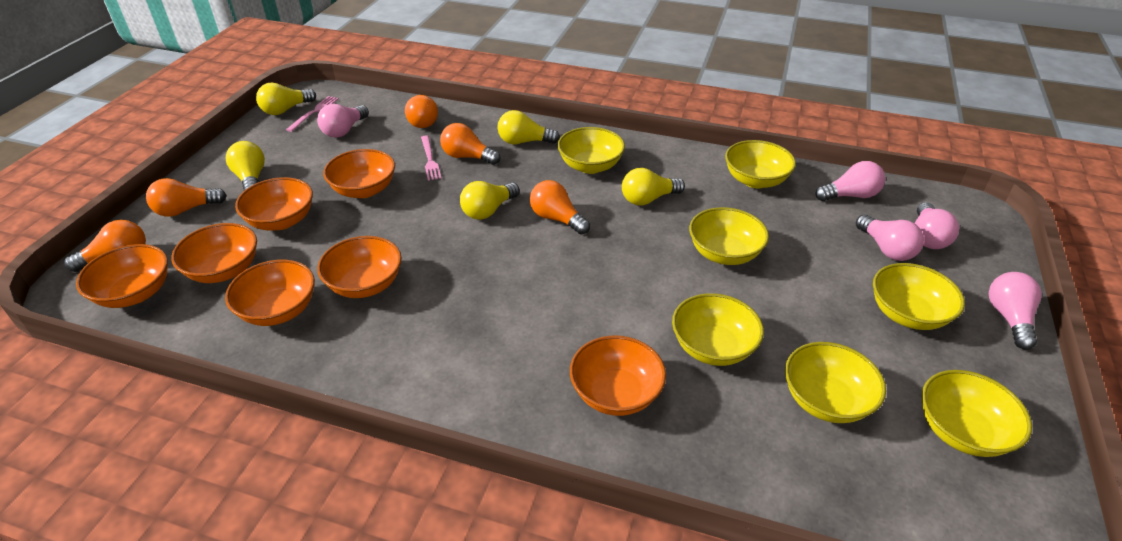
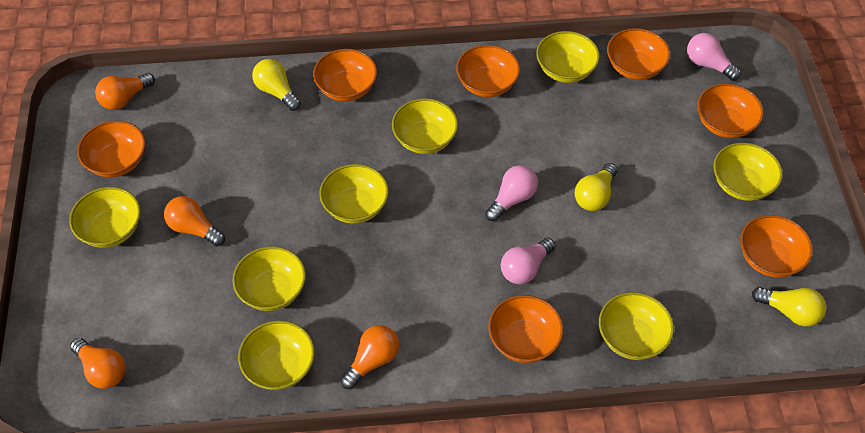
orange light bulb: [64,220,146,272] [146,178,227,217] [405,95,438,128] [440,123,501,165] [530,180,590,235] = 5 -> [70,338,126,389] [95,73,155,110] [164,196,225,246] [341,325,399,389] = 4
pink fork: [286,96,339,132] [421,135,441,181] = 2 -> none = 0
pink light bulb: [317,104,369,138] [815,161,885,201] [856,214,924,261] [915,202,959,249] [989,272,1042,350] = 5 -> [485,165,538,221] [501,237,555,284] [687,33,741,81] = 3
yellow bowl: [557,127,625,174] [672,293,764,366] [689,207,769,265] [725,140,796,188] [785,342,886,423] [873,263,965,330] [922,370,1032,457] = 7 -> [69,187,141,248] [233,246,306,311] [238,320,315,390] [319,164,389,224] [392,98,458,154] [536,31,600,83] [599,292,674,360] [713,143,783,201] = 8
yellow light bulb: [226,141,265,191] [256,83,316,115] [460,181,520,220] [498,110,560,144] [622,168,685,205] = 5 -> [252,59,301,111] [574,163,618,211] [752,287,827,327] = 3

